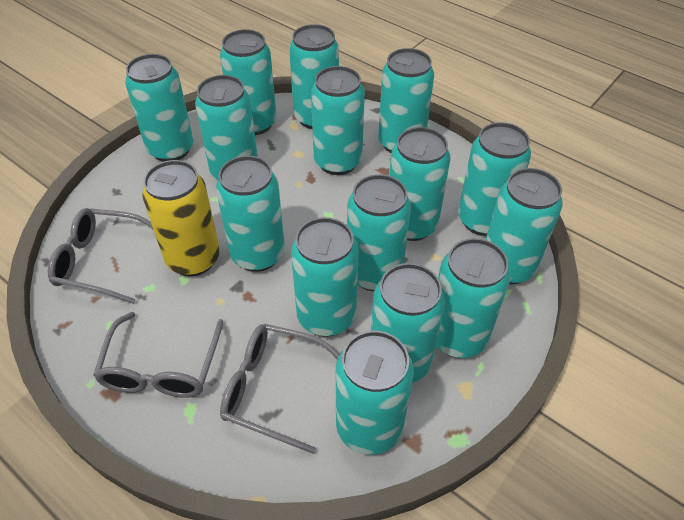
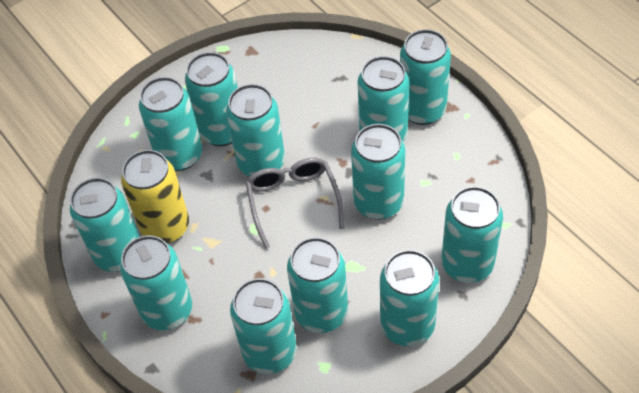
grey glasses: [48,208,153,304] [93,312,224,398] [220,324,340,454] = 3 -> [246,158,345,249] = 1
turquoise can: [125,54,193,162] [195,75,258,180] [216,156,285,272] [220,29,276,135] [289,24,339,129] [291,217,359,337] [311,66,365,175] [336,331,414,455] [347,174,411,291] [371,263,445,383] [378,48,434,153] [389,127,451,241] [436,238,510,358] [458,122,531,236] [486,168,563,284] = 15 -> [70,178,140,272] [120,235,192,330] [139,77,202,171] [185,52,238,146] [226,84,285,176] [230,278,297,374] [287,237,348,333] [351,124,405,220] [358,56,409,142] [380,250,439,346] [400,29,451,125] [442,186,503,283] = 12

